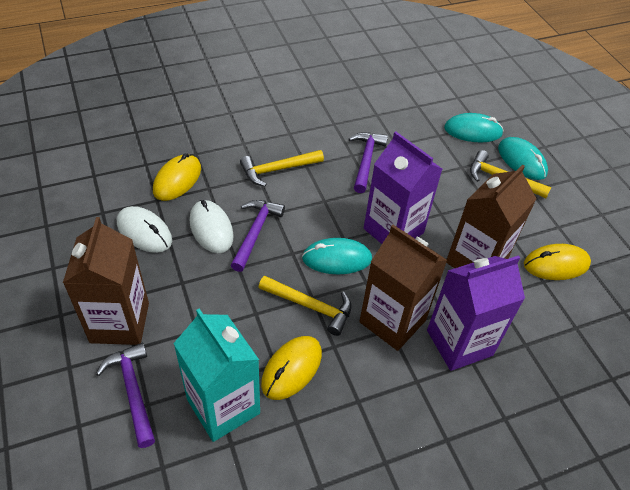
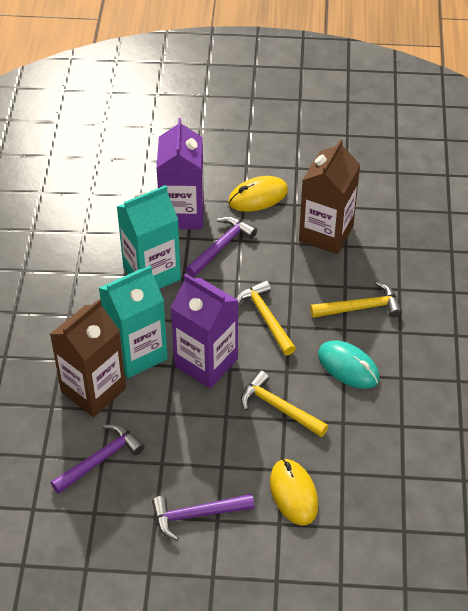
brown carton: [63,217,149,345] [359,225,447,351] [446,164,537,268] = 3 -> [50,299,126,417] [299,139,360,254] = 2
turquoise carton: [173,309,260,442] = 1 -> [99,266,168,378] [117,185,181,289] = 2
turquoise mouse: [302,238,372,274] [444,113,503,142] [498,137,548,180] = 3 -> [318,340,379,389] = 1
white mouse: [117,206,172,253] [190,200,234,253] = 2 -> none = 0
yellow mouse: [153,153,201,201] [261,336,322,400] [524,244,591,280] = 3 -> [228,176,288,212] [270,459,318,526] = 2

